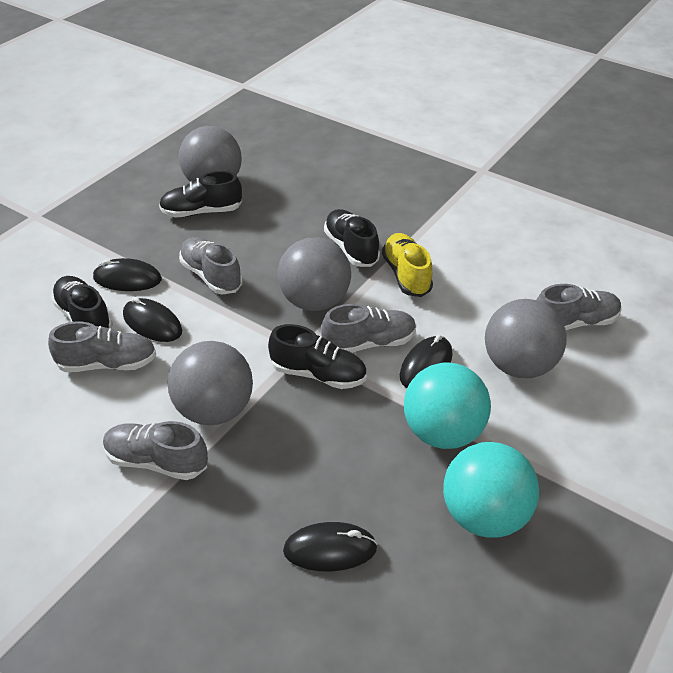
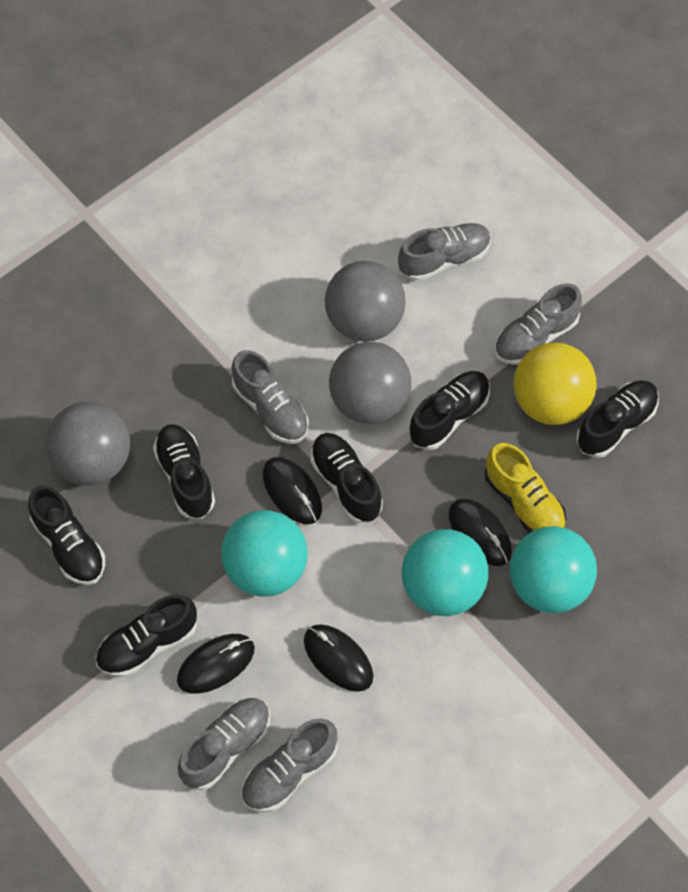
black shoe: [51,276,113,329] [159,171,242,217] [268,324,367,389] [324,209,380,267] = 4 -> [28,485,105,585] [96,594,197,677] [153,424,215,519] [310,433,383,523] [409,371,490,450] [576,380,659,458] = 6
grey ball: [167,341,253,425] [179,126,242,182] [278,238,351,311] [485,299,567,378] = 4 -> [45,402,130,486] [325,261,406,342] [329,342,411,424] = 3
turquoise ball: [404,363,491,449] [443,442,539,538] = 2 -> [221,510,308,597] [402,529,489,616] [510,526,597,613] = 3
yellow ball: none = 0 -> [513,342,597,425] = 1

